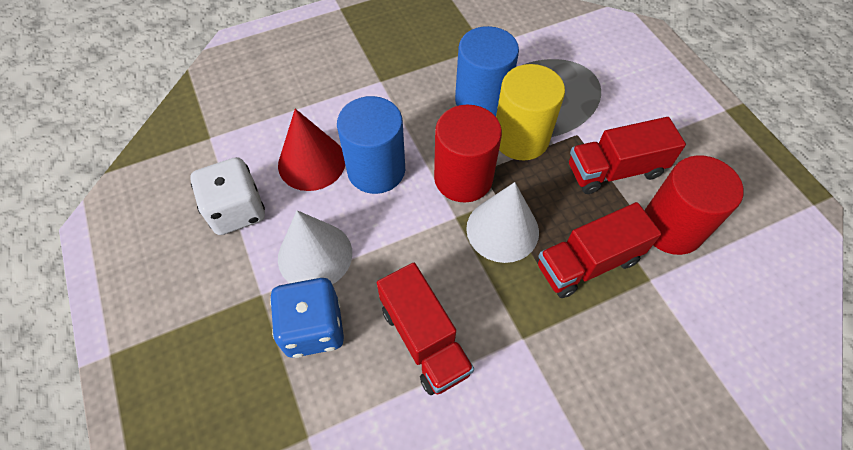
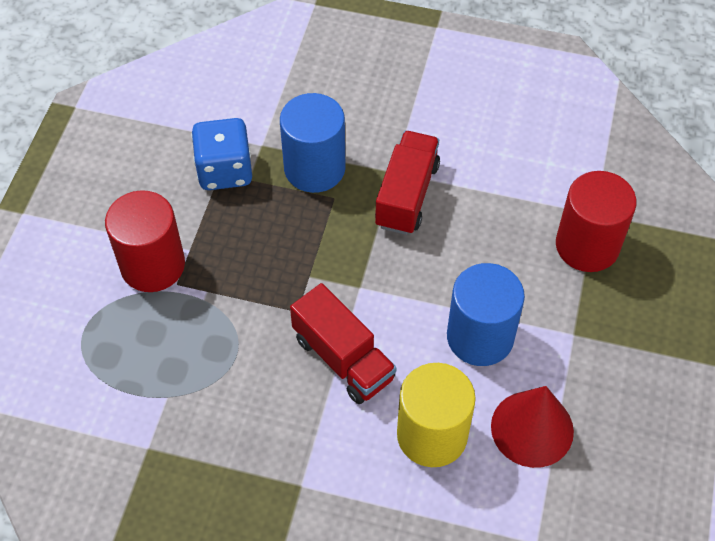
red truck: [377,263,474,395] [537,202,662,298] [569,117,686,194] = 3 -> [290,283,396,404] [375,131,440,235] = 2
white cone: [278,210,352,284] [466,182,539,263] = 2 -> none = 0
white dice: [190,157,265,235] = 1 -> none = 0

